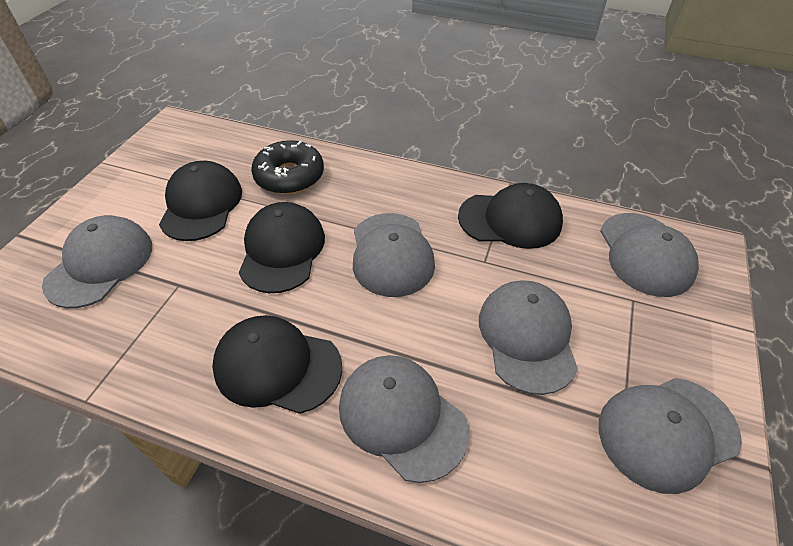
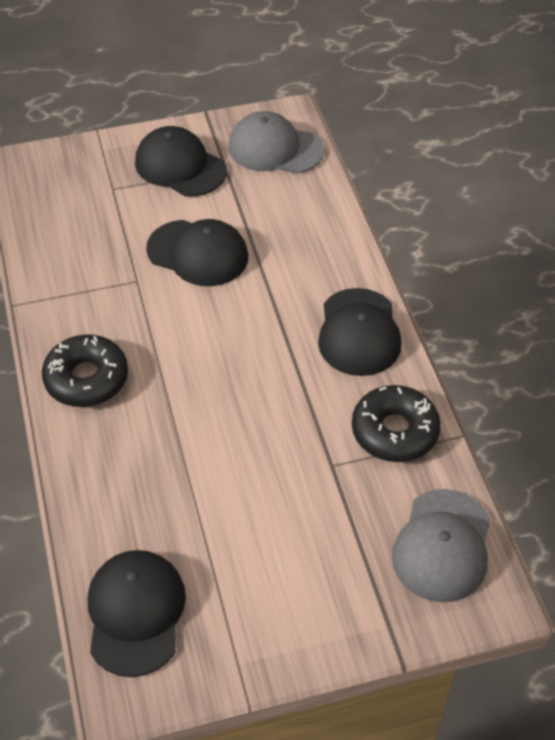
black donut: [251,140,324,194] = 1 -> [42,334,128,407] [352,385,441,462] = 2
grey cap: [42,215,152,308] [339,355,469,483] [353,213,435,297] [479,281,578,395] [599,378,742,494] [600,213,699,297] = 6 -> [228,111,324,174] [392,489,491,602] = 2

